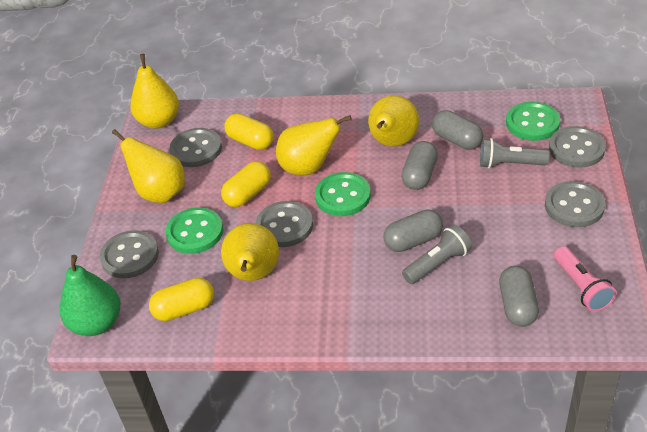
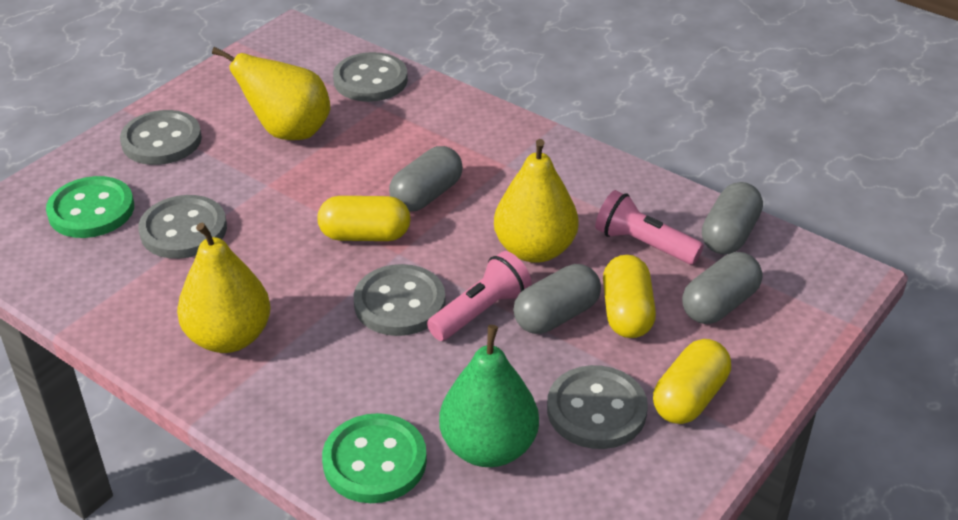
green button: [166,207,223,254] [315,172,371,216] [506,102,560,141] = 3 -> [46,176,134,238] [322,413,427,503] = 2
grey flashlight: [402,225,472,284] [480,138,550,169] = 2 -> none = 0
pink flashlight: [554,246,616,312] = 1 -> [427,251,532,341] [595,190,704,265] = 2
yellow pear: [112,129,185,203] [130,54,179,129] [221,223,279,281] [276,115,352,175] [368,95,419,146] = 5 -> [177,223,271,353] [212,47,330,140] [494,139,578,263] = 3

